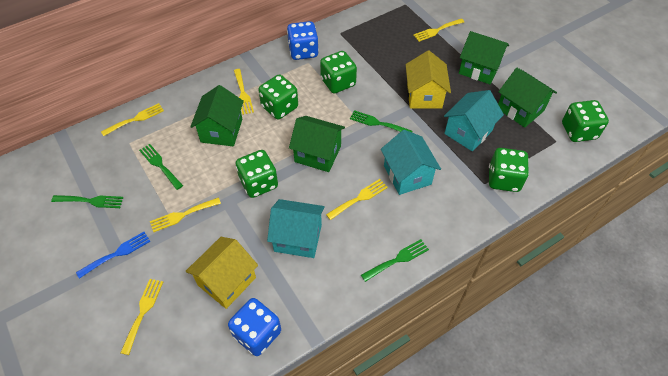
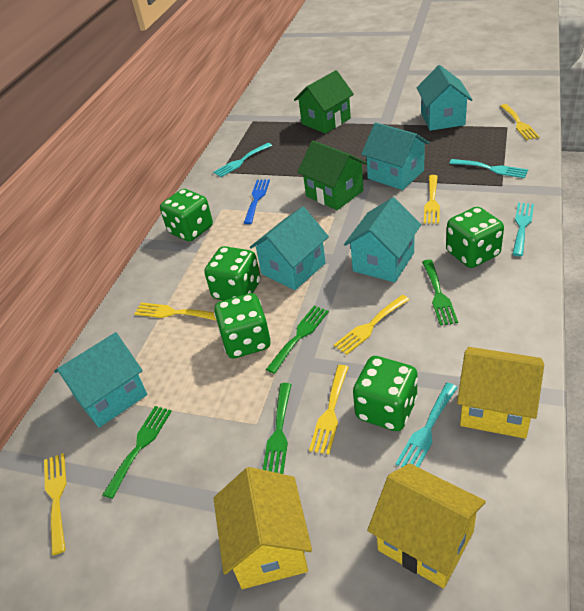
blue dice: [228,298,281,356] [287,21,319,60] = 2 -> none = 0
green house: [190,85,244,146] [289,116,345,172] [459,31,509,84] [498,68,557,128] = 4 -> [294,70,354,134] [297,141,367,210] = 2
turquoise fork: none = 0 -> [213,143,272,177] [396,383,458,467] [449,159,528,178] [512,203,534,256] = 4
turquoise house: [267,199,325,258] [381,130,441,195] [444,90,504,152] = 3 -> [54,332,147,428] [250,207,329,290] [344,197,421,282] [361,123,430,190] [416,65,472,131] = 5
yellow house: [186,237,258,309] [406,51,451,109] = 2 -> [213,467,312,589] [367,463,486,588] [457,347,544,439] = 3

